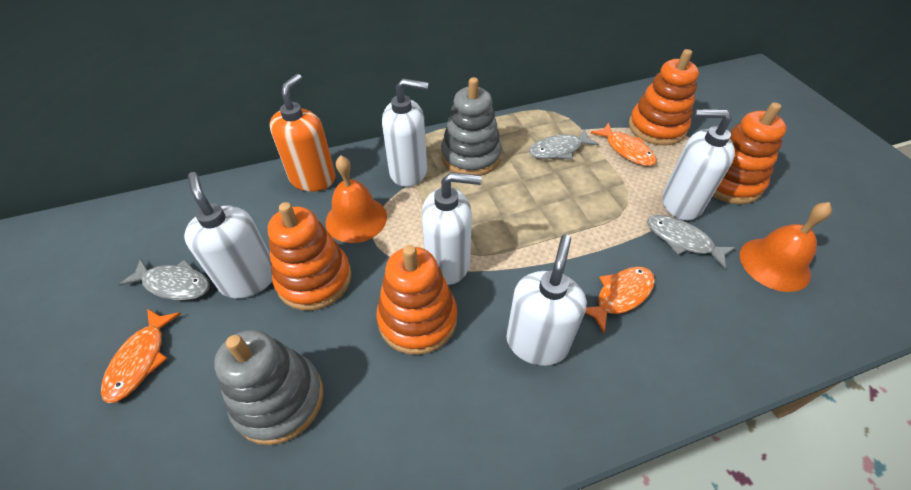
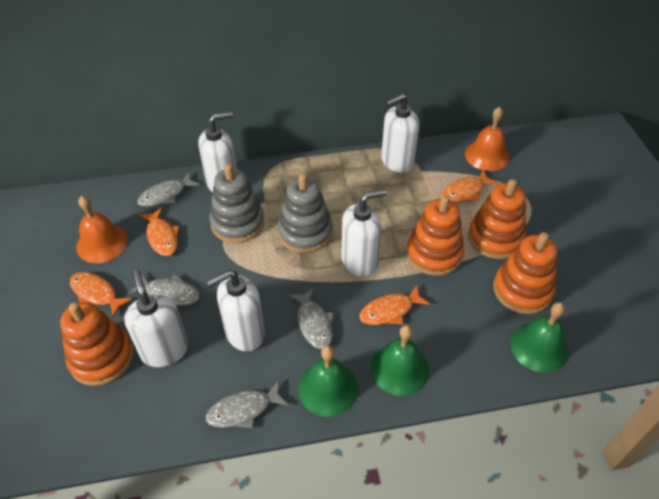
green bell: none = 0 -> [298,345,358,417] [371,325,429,396] [510,302,569,373] = 3
grey fish: [119,259,210,300] [529,130,599,160] [647,215,736,269] = 3 -> [129,274,200,306] [137,172,200,207] [206,380,289,428] [289,287,334,349] = 4
orange fish: [101,309,181,403] [585,267,655,333] [590,122,657,166] = 3 -> [70,272,133,318] [139,207,180,256] [359,284,430,325] [441,170,498,202] = 4
orange soap dispenser: [270,74,336,191] = 1 -> none = 0

